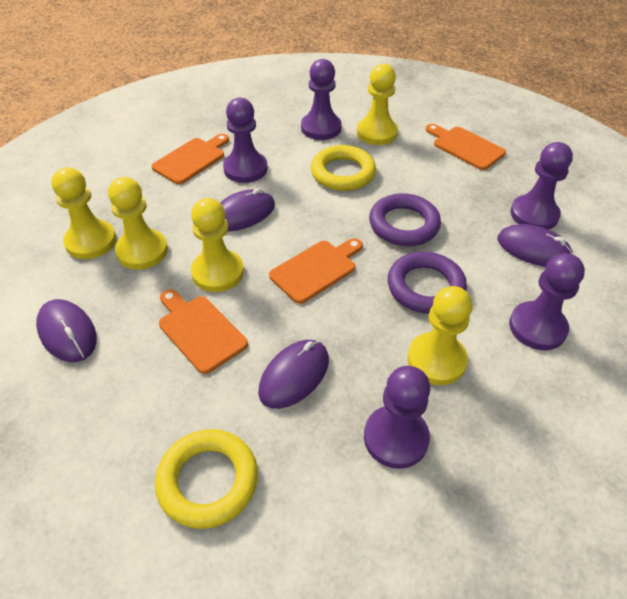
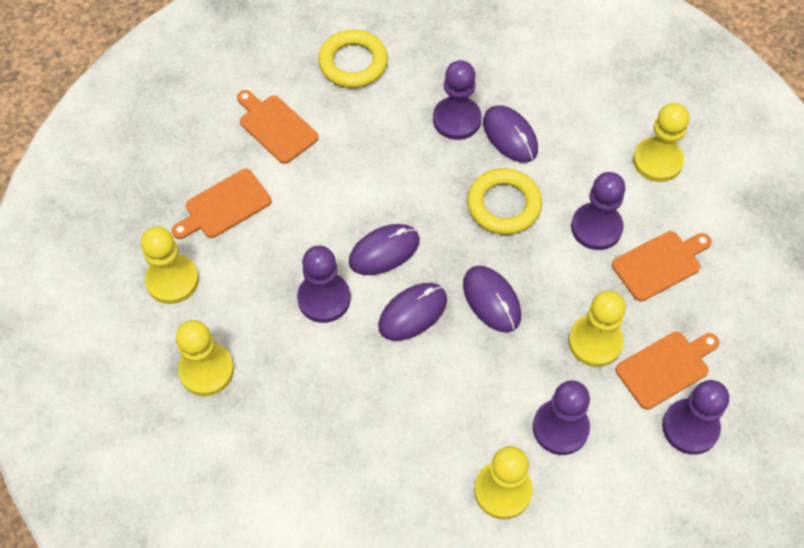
purple ring: [369,193,441,246] [388,252,467,314] = 2 -> none = 0

